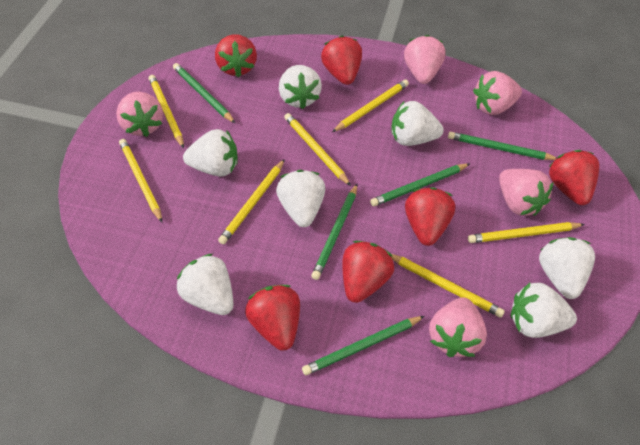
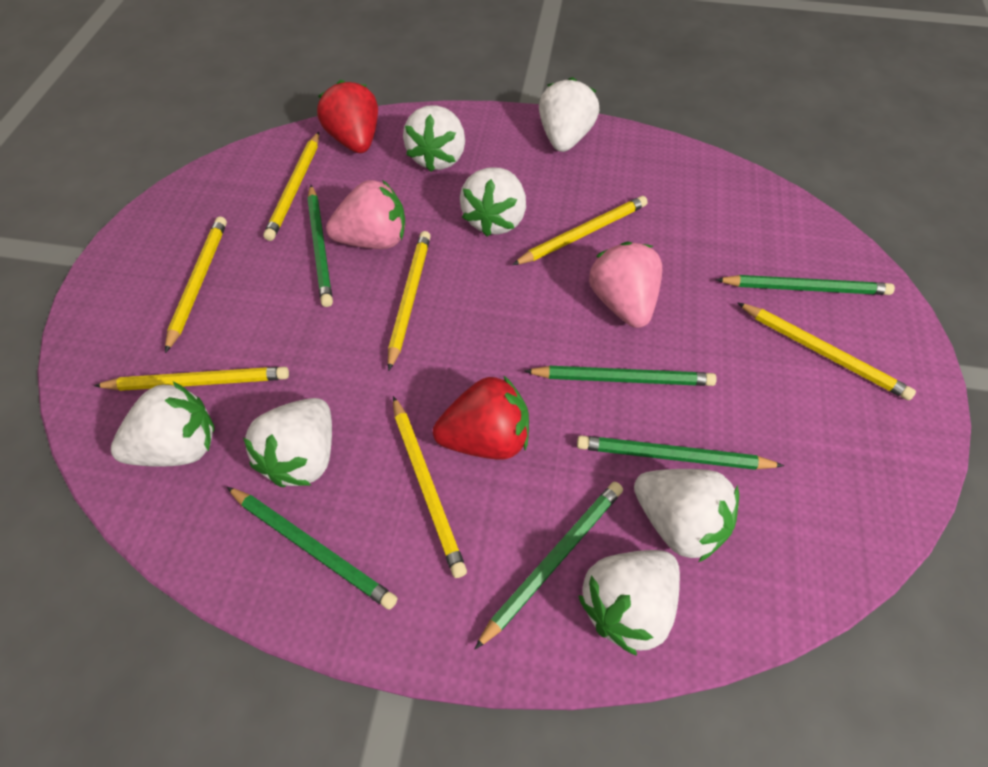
green pencil: [173,63,235,123] [302,316,424,375] [311,184,357,280] [370,163,470,206] [448,132,557,160] = 5 -> [227,487,397,610] [307,185,333,307] [475,482,623,649] [524,366,717,386] [577,435,784,470] [715,275,895,295] = 6
pink strawberry: [116,92,163,137] [404,35,446,84] [429,297,487,357] [473,71,522,115] [499,169,553,216] = 5 -> [326,180,405,249] [589,242,662,328] = 2
red strawberry: [215,34,257,77] [245,285,300,351] [321,35,362,85] [342,241,394,303] [405,187,455,246] [549,150,599,205] = 6 -> [317,80,378,153] [433,375,529,460] = 2

